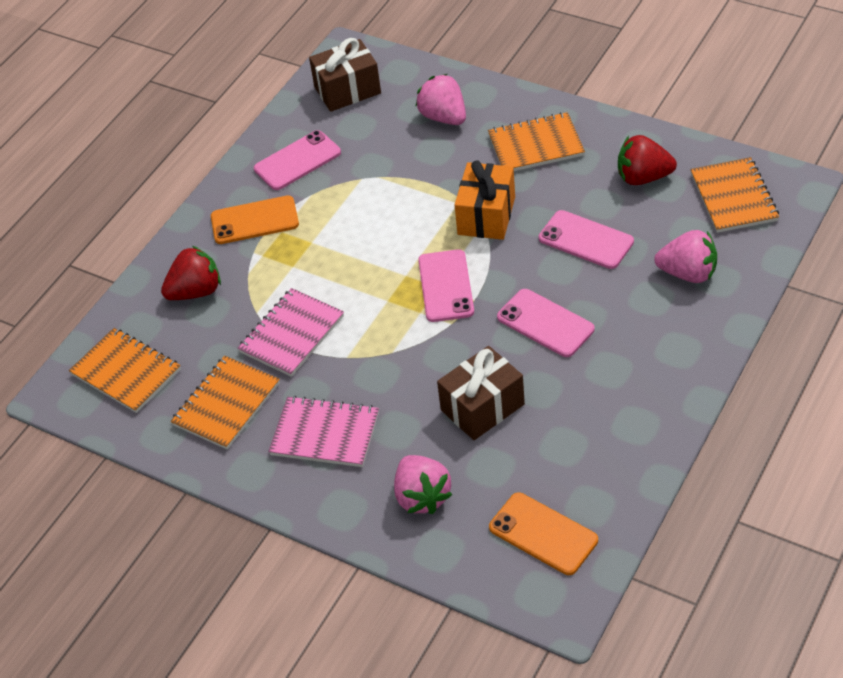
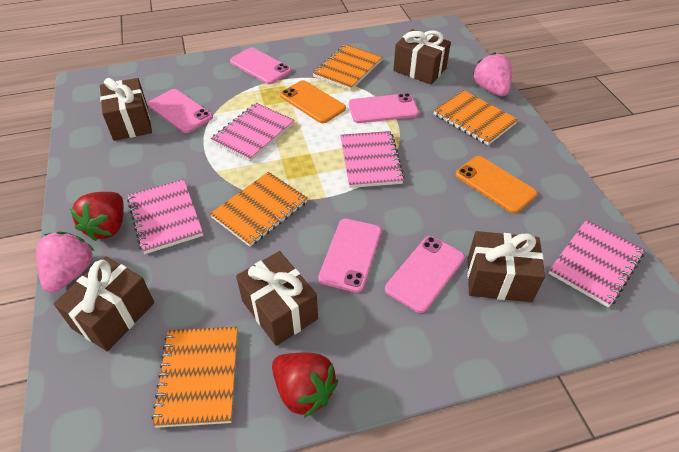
brown gift: [309,38,381,112] [437,346,525,440] = 2 -> [53,256,154,351] [100,78,152,141] [236,251,318,346] [393,29,451,84] [467,231,545,302] = 5
orange gift: [454,160,515,240] = 1 -> none = 0
pink notebook: [238,288,344,377] [268,396,379,467] = 2 -> [127,179,203,254] [211,103,294,162] [340,131,404,188] [549,220,645,307] = 4
pink phone: [254,130,341,190] [418,249,474,322] [497,289,595,357] [539,210,634,269] = 4 -> [148,89,213,133] [230,47,291,84] [318,219,381,293] [349,93,419,123] [385,236,465,313] = 5
pink strawberry: [394,455,452,514] [415,74,466,125] [654,230,717,283] = 3 -> [36,232,94,293] [473,52,512,96] = 2

